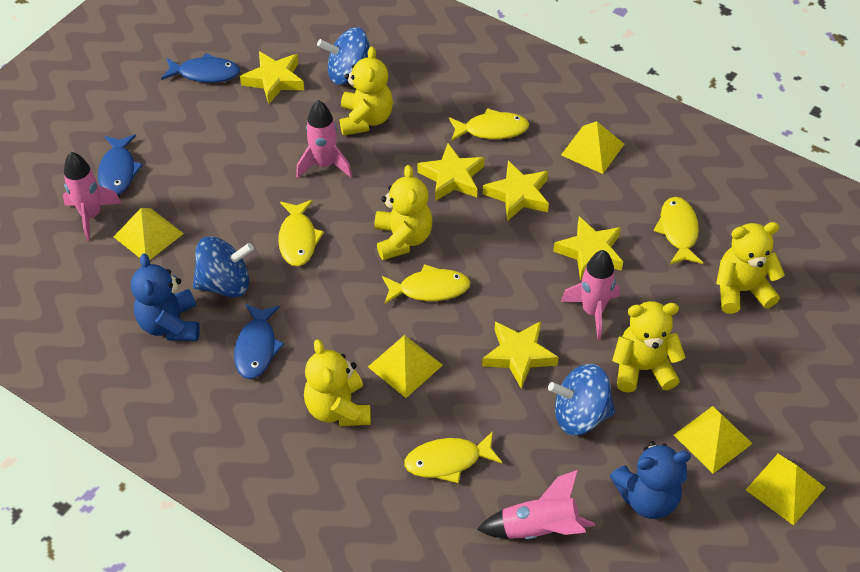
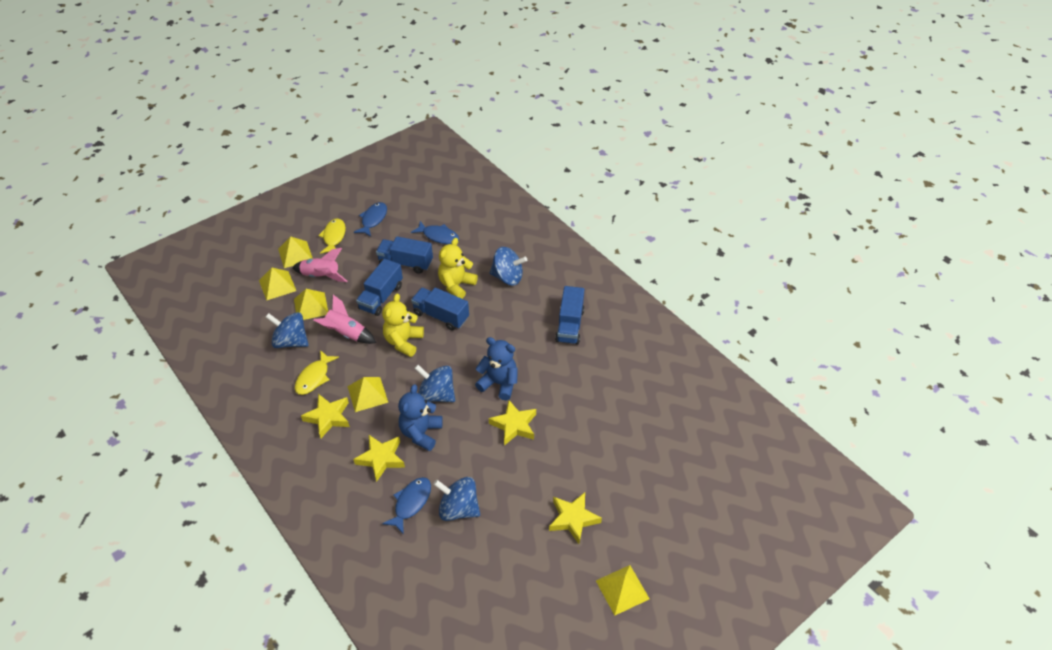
blue spinning top: [193,236,254,297] [317,27,370,85] [548,364,615,435] = 3 -> [266,312,309,348] [414,365,455,402] [433,477,480,521] [490,247,527,286] = 4
blue truck: none = 0 -> [356,259,403,316] [376,236,433,274] [411,288,469,330] [555,286,585,345] = 4
pink rocket: [63,152,122,241] [296,100,352,178] [477,470,595,539] [561,250,620,340] = 4 -> [292,248,347,282] [313,295,376,344] = 2
yellow fish: [278,200,324,266] [382,264,470,304] [404,431,503,483] [449,108,529,141] [654,197,703,264] = 5 -> [295,350,339,395] [318,218,346,254] = 2
yellow star: [240,51,304,104] [417,143,485,201] [482,321,559,389] [483,161,549,221] [553,216,623,280] = 5 -> [301,394,350,438] [353,435,405,482] [489,400,536,446] [549,492,602,544] = 4
yellow teddy bear: [304,339,371,426] [340,46,393,135] [374,165,432,260] [612,301,685,393] [716,222,785,314] = 5 -> [382,294,424,357] [438,238,478,299] = 2

